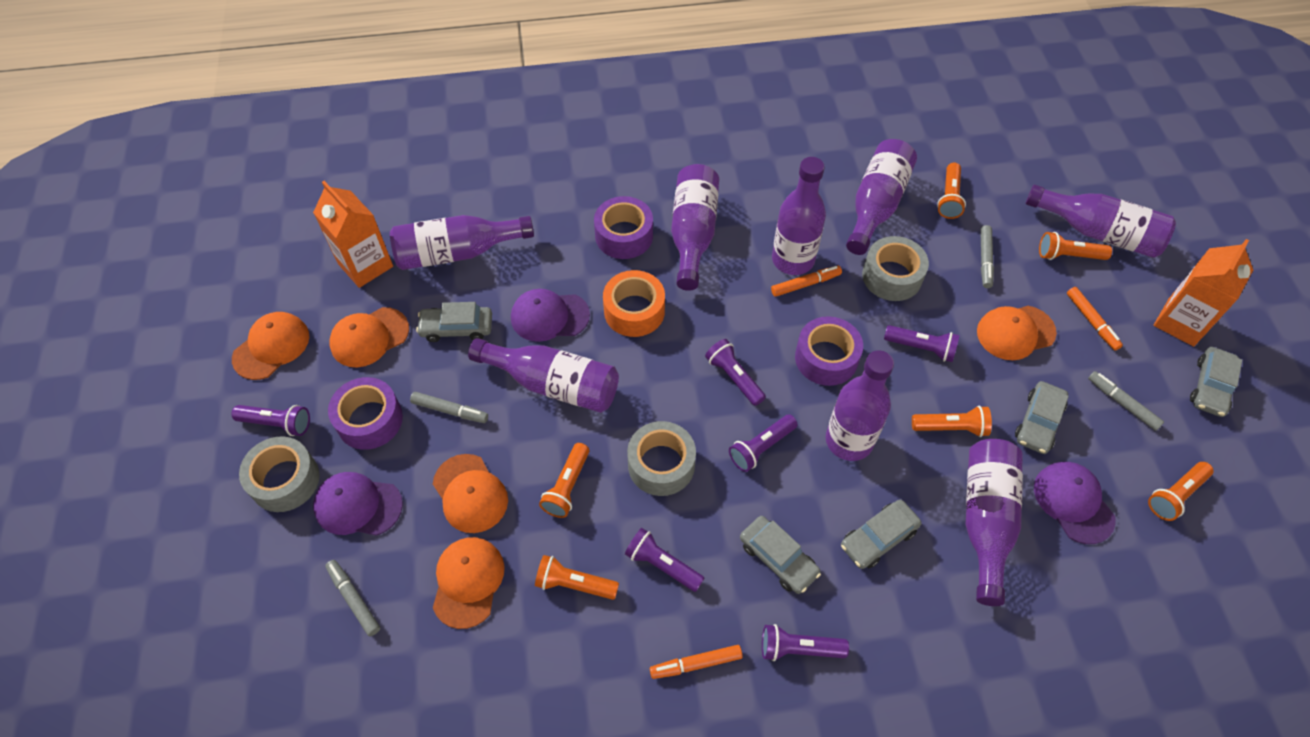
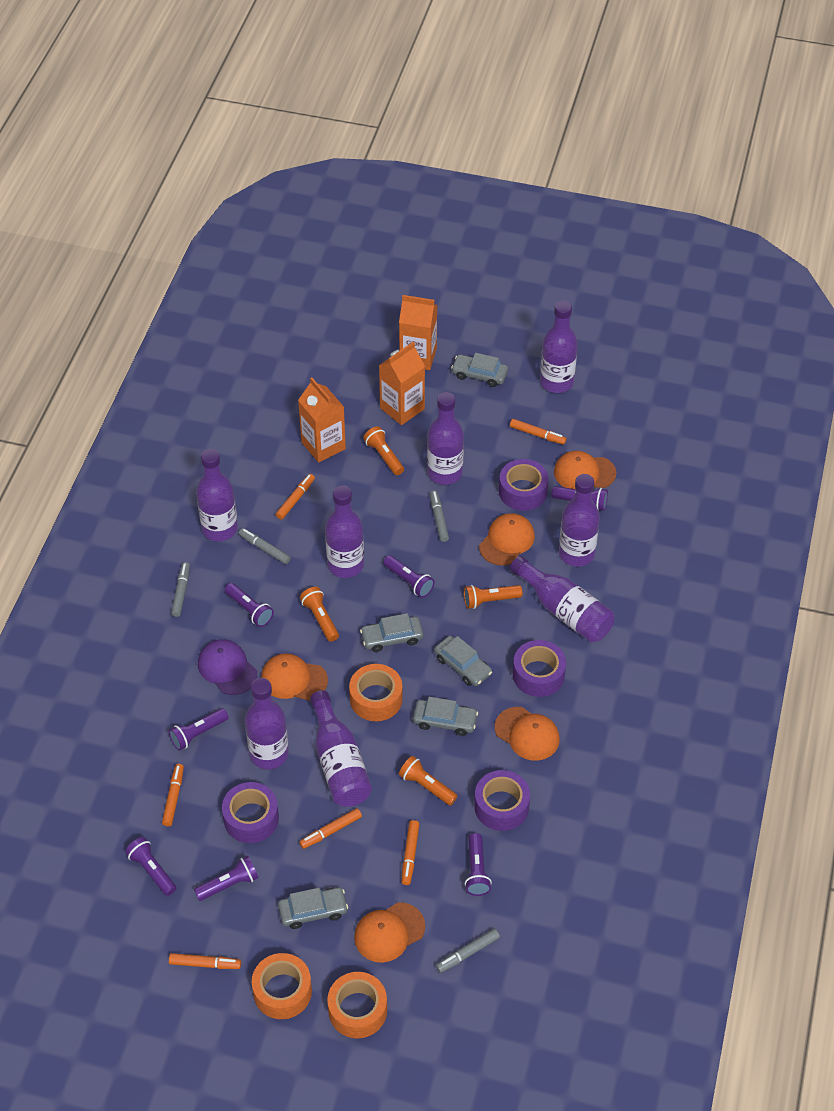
grey tape: [239,436,320,512] [627,421,696,496] [862,236,929,301] = 3 -> none = 0
orange carton: [313,181,393,288] [1154,239,1253,347] = 2 -> [298,377,346,463] [379,342,425,425] [399,295,437,370] = 3
orange flashlight: [535,555,619,600] [539,443,589,518] [912,406,992,437] [937,163,966,219] [1039,232,1112,260] [1148,462,1213,521] = 6 -> [300,587,339,642] [363,426,404,475] [399,756,458,805] [464,585,522,609] = 4
orange marker: [650,645,743,679] [771,266,842,297] [1067,287,1123,351] = 3 -> [162,764,184,826] [169,953,241,969] [276,474,315,519] [299,808,362,849] [402,820,419,885] [510,419,566,445] = 6
orange tape: [603,270,665,337] = 1 -> [252,953,312,1019] [327,972,387,1039] [349,664,403,721] = 3
purple cap: [313,472,403,536] [511,289,590,342] [1034,462,1116,544] = 3 -> [198,639,257,695] = 1
purple flashlight: [232,405,310,436] [625,528,704,592] [705,339,766,406] [729,414,797,472] [762,624,849,661] [884,325,959,362] = 6 -> [125,837,176,896] [169,708,229,751] [194,856,259,901] [225,583,274,627] [383,555,435,598] [465,833,492,896] [551,486,608,511] = 7
purple tape: [328,377,403,450] [594,196,653,259] [795,316,863,386] = 3 -> [222,782,279,843] [474,770,530,831] [499,459,549,511] [513,640,566,697] = 4

